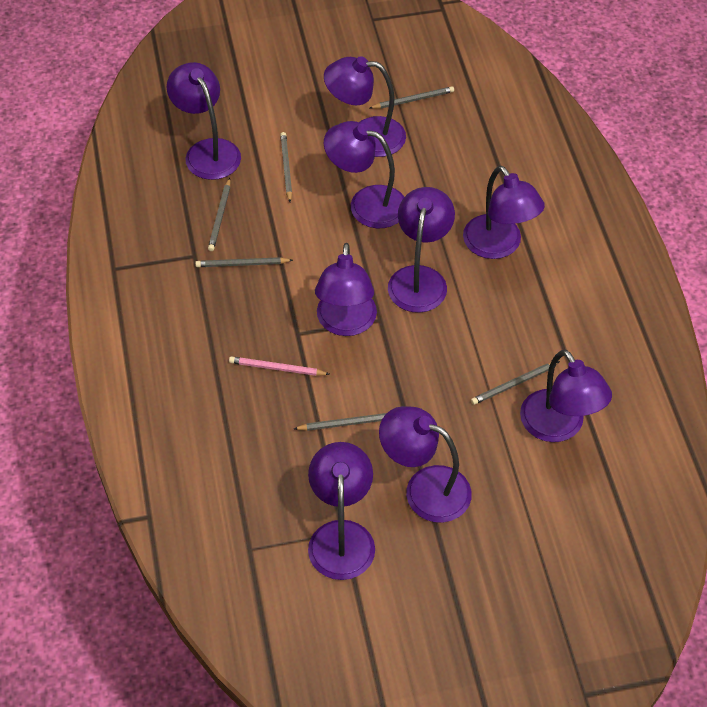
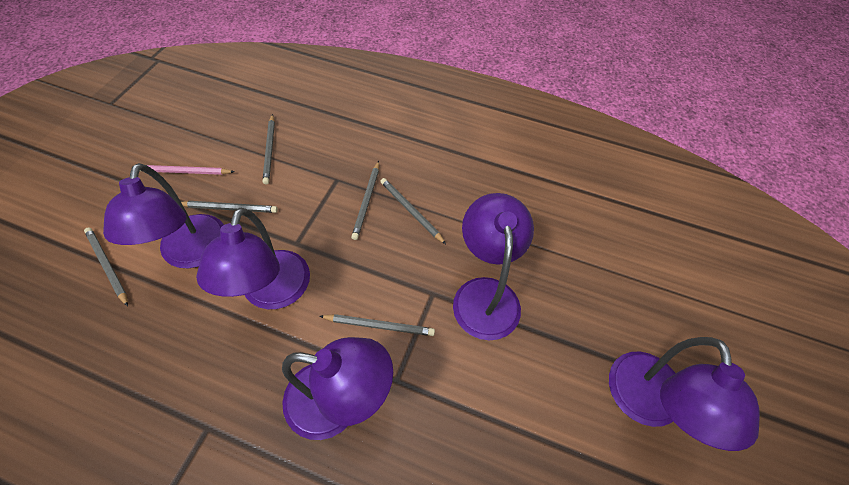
purple lamp: [167,62,241,180] [308,442,375,580] [315,243,377,336] [324,56,406,157] [324,121,404,228] [379,406,472,523] [388,187,455,313] [463,166,545,259] [520,350,612,442] = 9 -> [103,163,224,268] [196,208,310,309] [282,337,393,440] [453,193,534,340] [609,337,760,451] = 5

